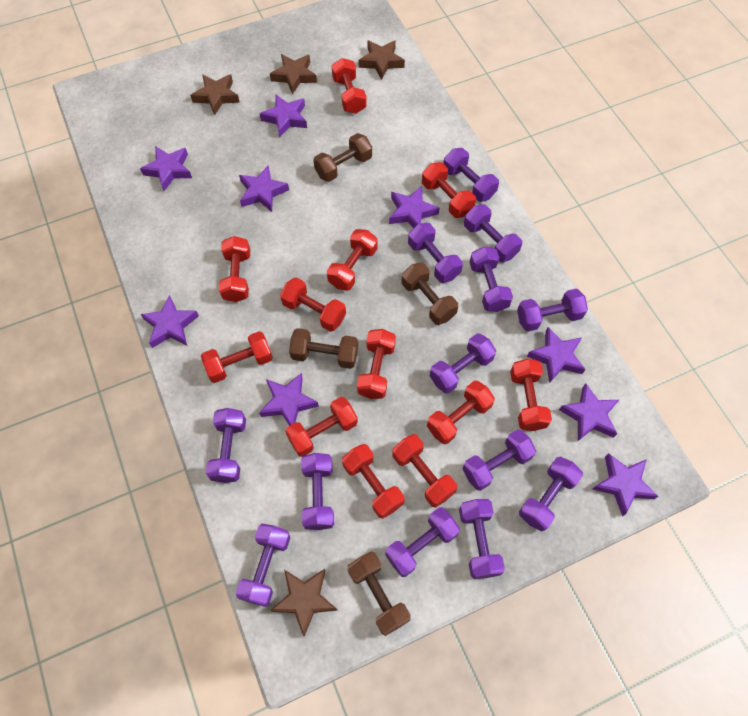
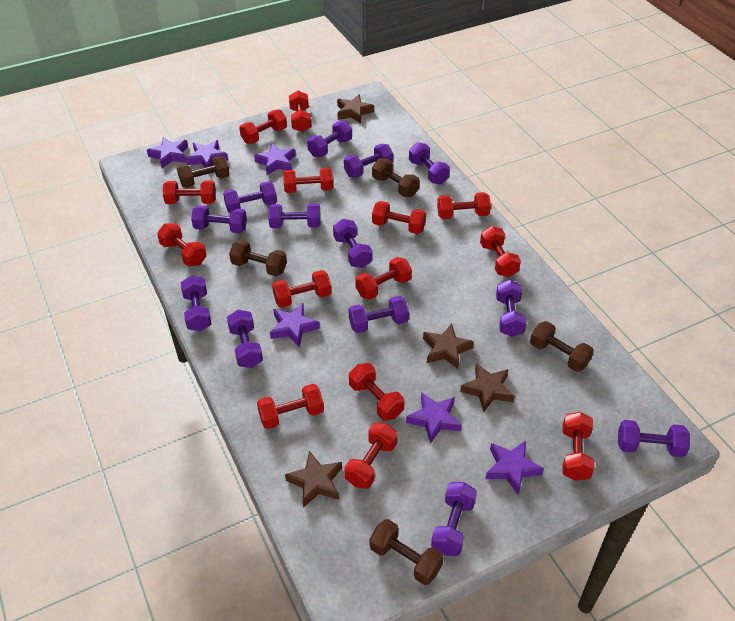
brown dumbbell: [289,328,358,369] [313,133,372,182] [347,551,411,636] [402,262,458,325] = 4 -> [177,156,230,188] [229,240,287,276] [370,519,444,585] [372,158,420,197] [530,321,594,372] = 5
purple star: [140,146,192,191] [141,295,199,348] [239,166,289,212] [259,373,319,426] [260,95,307,137] [389,186,439,228] [527,327,586,383] [559,383,619,441] [592,453,658,516] = 9 -> [147,137,188,168] [186,140,228,168] [254,143,296,175] [270,303,320,347] [406,392,462,443] [485,441,544,495] = 6
red dumbbell: [201,331,273,383] [219,236,250,302] [280,277,346,332] [285,397,358,457] [327,229,378,291] [332,58,367,114] [342,444,404,519] [357,329,396,399] [392,434,457,508] [422,162,476,218] [427,381,495,444] [510,359,552,431] = 12 -> [157,223,206,267] [163,180,216,204] [239,110,287,144] [257,384,324,429] [272,270,332,308] [283,168,333,193] [289,91,311,132] [344,423,398,489] [349,363,405,421] [355,257,412,300] [372,201,426,234] [437,192,491,219] [480,226,521,277] [563,412,594,481] = 14

